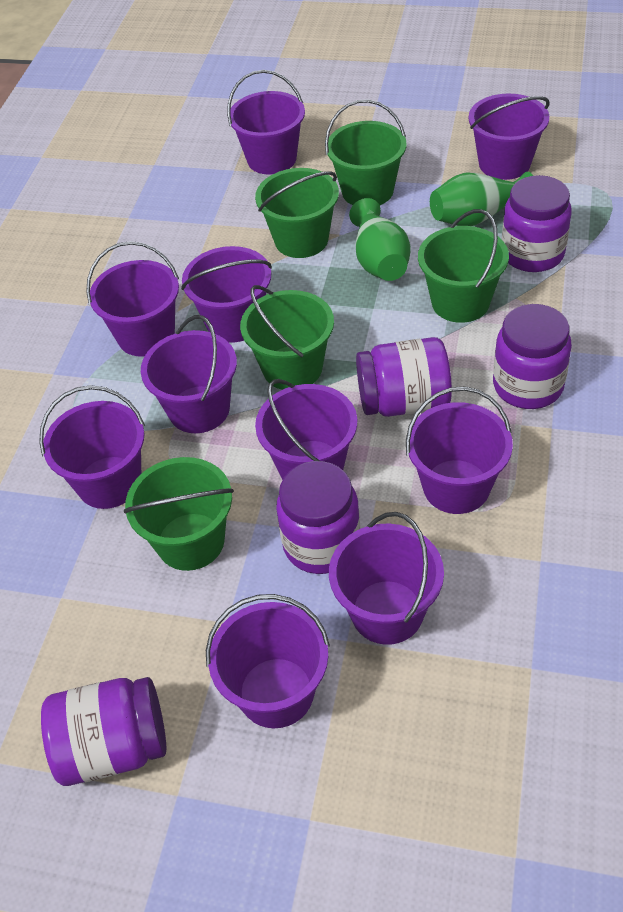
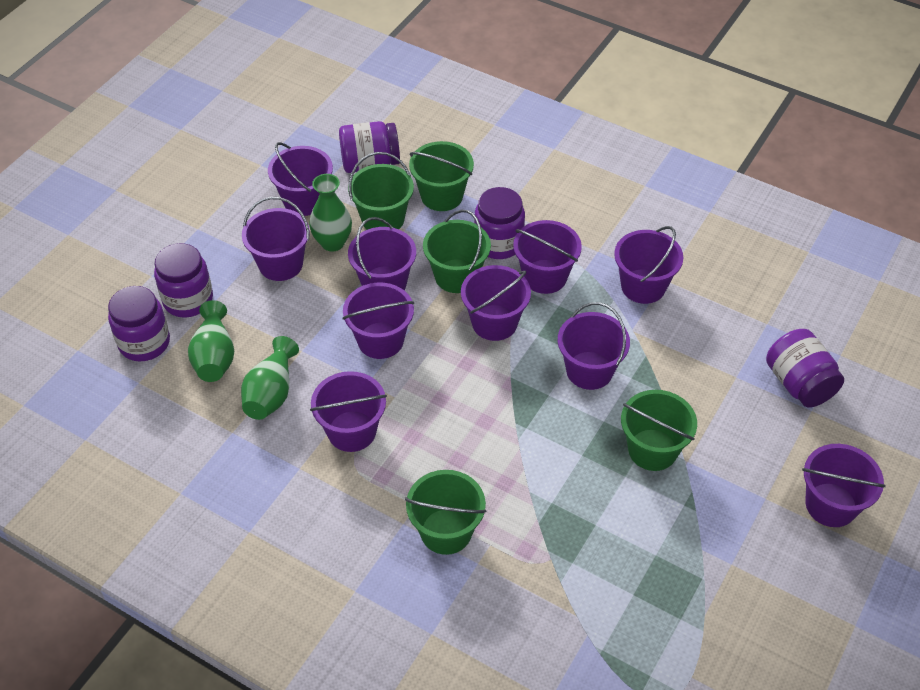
green vase: [349,198,411,281] [430,172,533,226] = 2 -> [188,300,234,382] [241,336,299,420] [309,174,352,252] = 3

